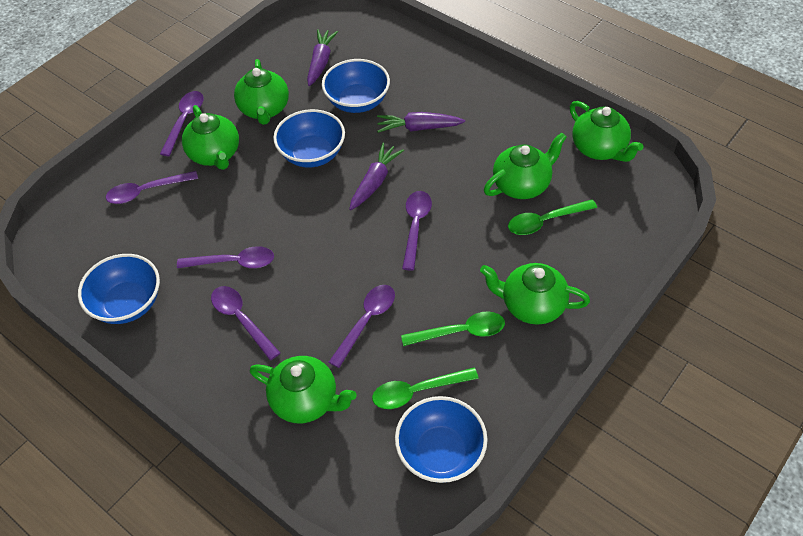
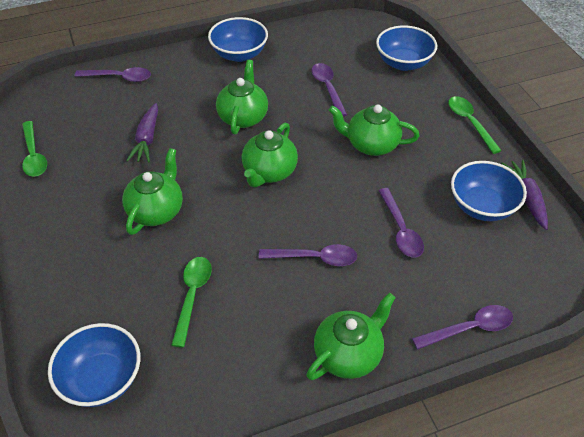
green teapot: [182,105,239,170] [234,59,289,125] [250,356,357,423] [480,263,590,325] [484,132,567,199] [570,101,643,162] = 6 -> [122,148,183,235] [216,60,268,134] [242,123,298,187] [306,293,396,380] [328,105,420,156] = 5
purple carrot: [307,29,338,86] [349,143,404,210] [377,112,465,133] = 3 -> [126,103,158,163] [501,160,548,230] = 2
purple spoon: [106,171,198,204] [160,91,204,156] [177,246,274,268] [211,286,280,360] [329,285,395,368] [402,191,432,271] = 6 -> [75,67,151,82] [259,244,357,266] [311,63,347,117] [378,188,424,258] [412,305,513,350] = 5

